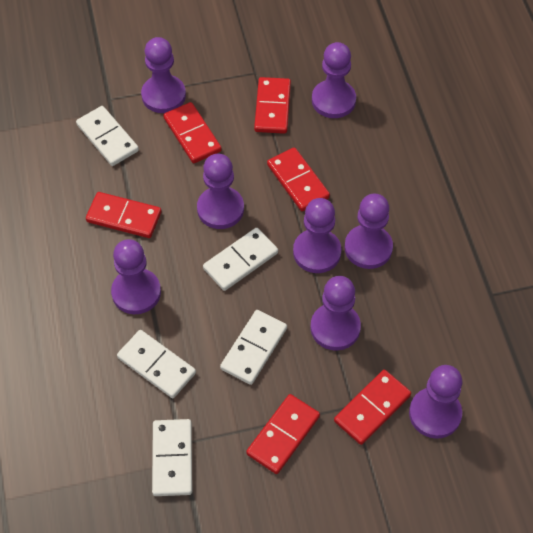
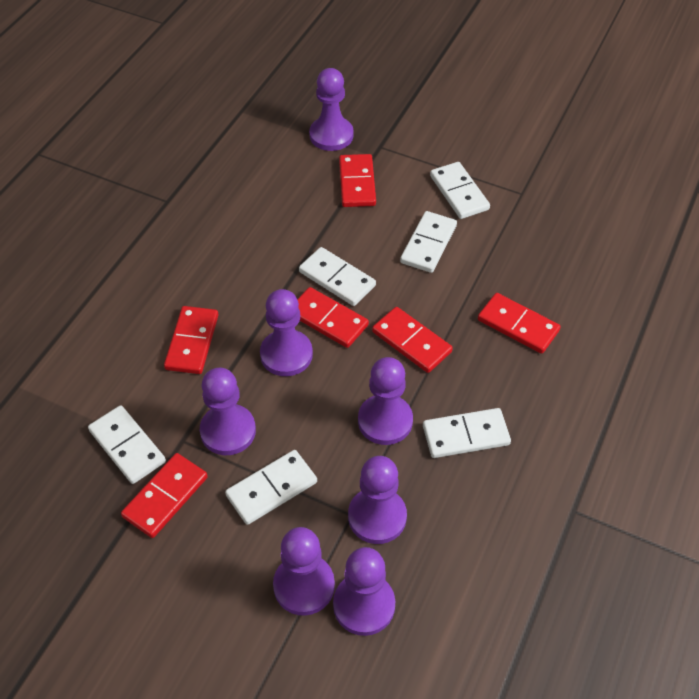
purple pawn: [111,239,161,314] [141,37,186,113] [197,154,244,229] [293,198,341,273] [311,276,361,351] [312,42,356,118] [344,194,393,269] [409,365,462,439] = 8 -> [200,368,256,455] [260,289,313,376] [273,527,335,616] [309,68,353,151] [333,547,395,636] [348,456,407,544] [358,357,413,445] = 7
white domino: [76,106,139,166] [117,330,196,398] [152,419,192,496] [203,228,278,291] [220,310,287,385] = 5 -> [88,405,166,484] [225,450,317,525] [299,247,376,306] [400,211,457,273] [423,408,511,458] [430,162,490,219] = 6

